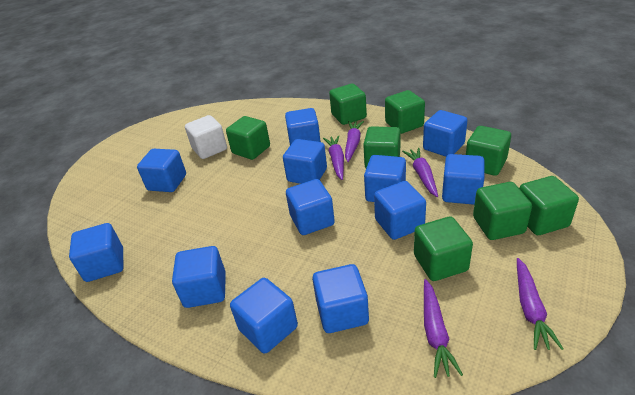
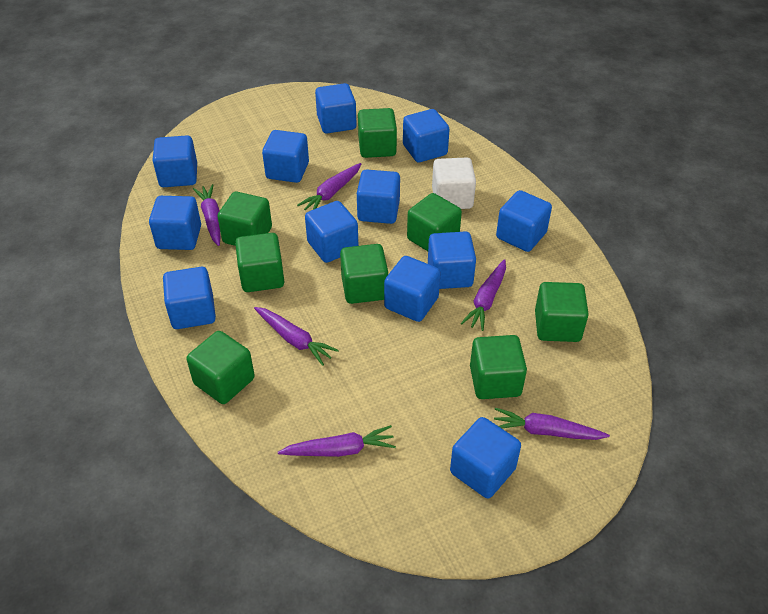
purple carrot: [323,135,344,180] [345,121,364,162] [402,148,438,197] [424,279,463,378] [517,258,563,350] = 5 -> [193,184,220,246] [254,307,339,366] [278,425,396,457] [297,163,361,210] [461,259,506,331] [494,408,610,440] = 6

